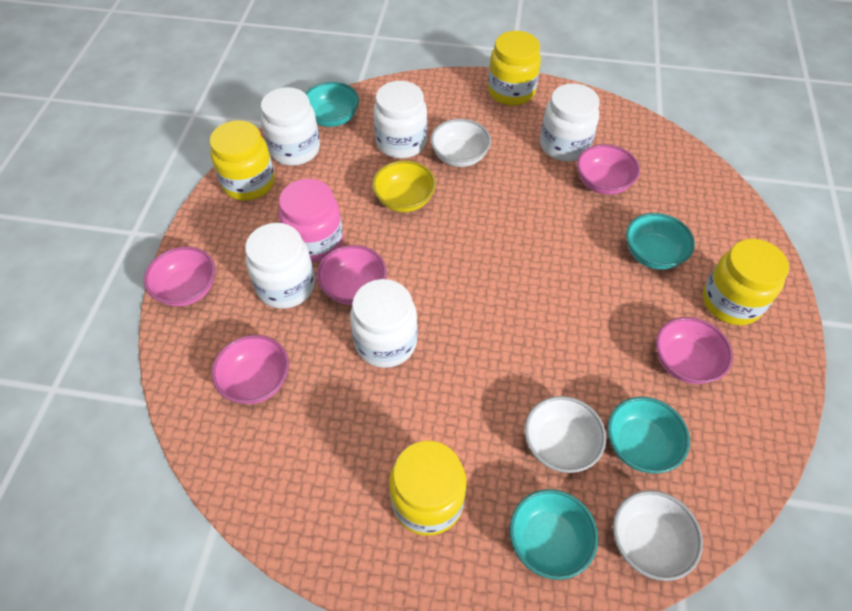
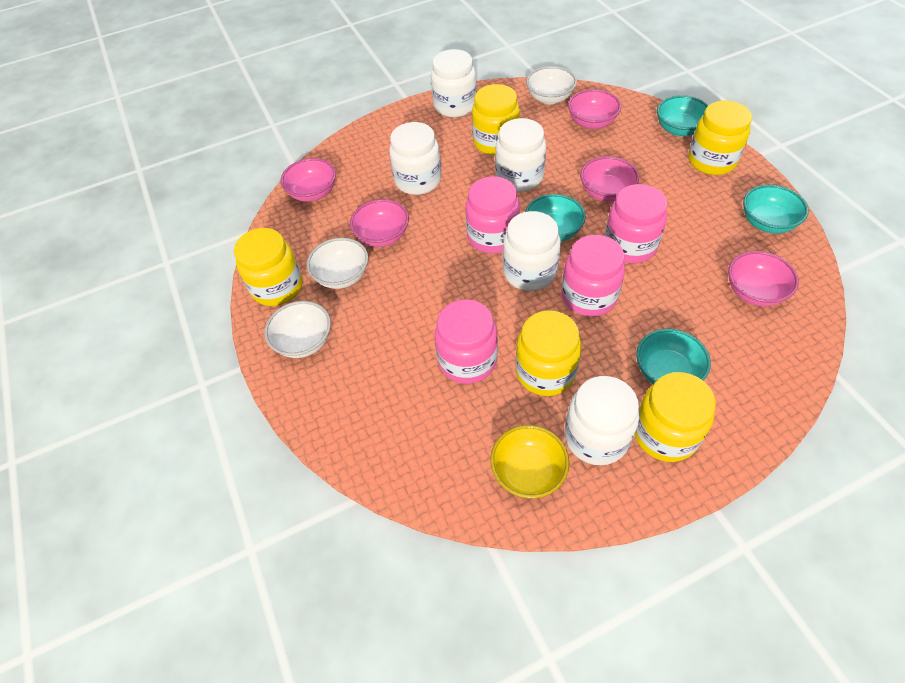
pink jar: [279,179,343,262] = 1 -> [435,299,498,384] [466,176,520,254] [561,235,625,317] [605,184,667,263] = 4
yellow jar: [209,120,275,201] [389,441,467,536] [488,31,541,106] [703,239,789,325] = 4 -> [234,228,302,306] [472,84,520,155] [516,310,581,396] [635,372,716,462] [688,101,752,175] = 5

